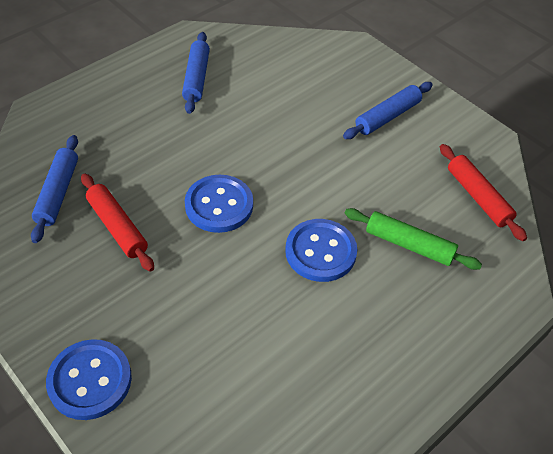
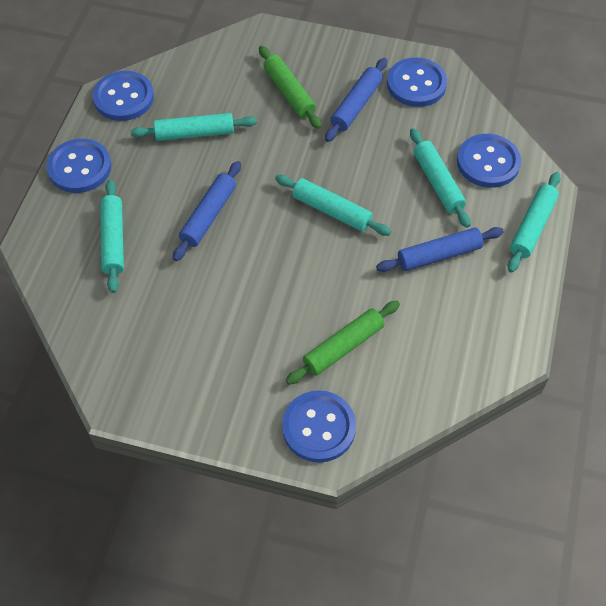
blue button: [46,339,132,420] [185,175,253,233] [285,219,357,282] = 3 -> [47,139,112,193] [93,71,154,121] [282,390,356,463] [387,57,447,107] [457,134,521,188] = 5
green rolling pin: [344,208,482,270] = 1 -> [259,46,321,129] [286,301,400,385] = 2
red rolling pin: [81,173,154,272] [440,144,527,241] = 2 -> none = 0
turquoise rolling pin: none = 0 -> [100,180,124,293] [131,113,257,141] [275,175,391,236] [410,128,471,228] [508,172,561,273] = 5

